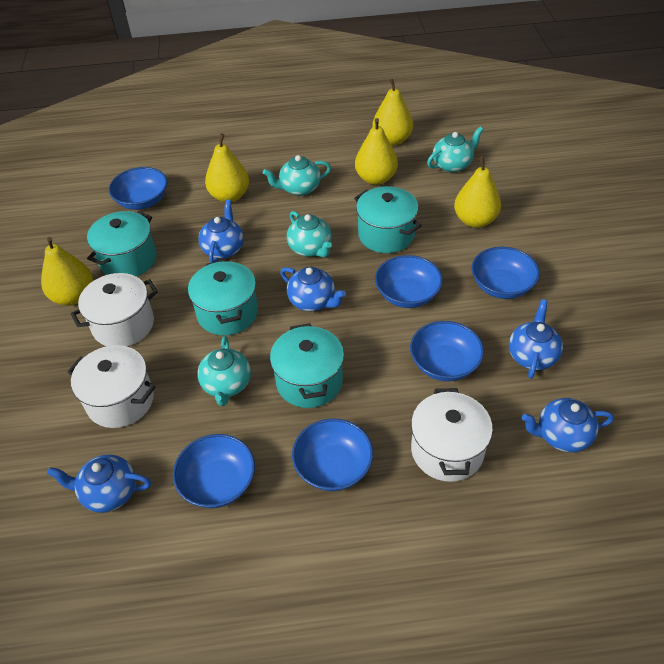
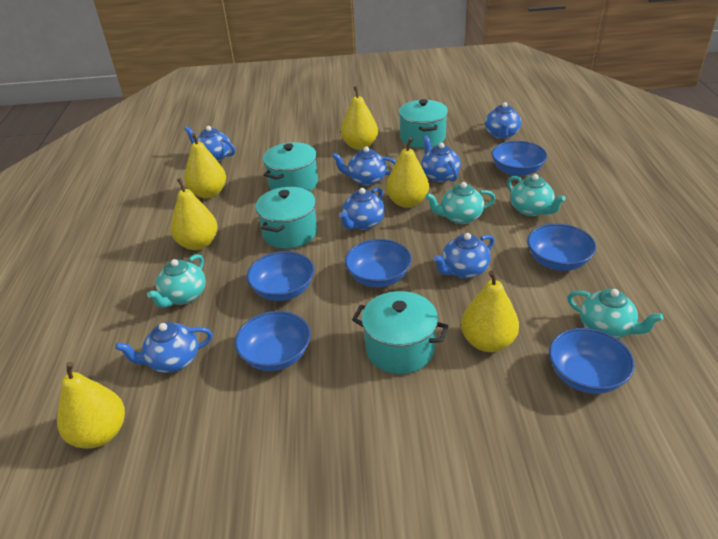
blue teapot: [47,455,151,513] [198,199,244,263] [280,267,346,311] [509,299,563,379] [522,398,614,452] = 5 -> [115,322,213,373] [185,126,235,162] [332,146,396,186] [339,188,385,230] [421,135,461,182] [433,233,495,279] [485,102,521,139] = 7
white pot: [67,345,156,428] [71,273,158,347] [411,388,493,482] = 3 -> none = 0
yellow pear: [41,237,93,306] [205,133,249,202] [355,118,398,185] [372,78,413,146] [454,156,501,228] = 5 -> [57,362,125,449] [171,178,218,250] [184,133,226,198] [341,86,378,150] [386,138,429,208] [461,270,519,352] = 6

